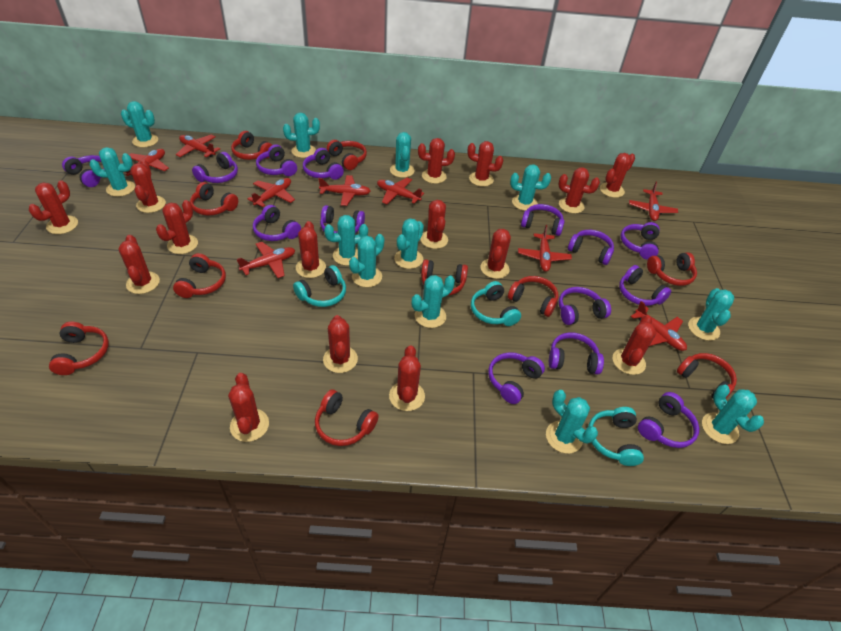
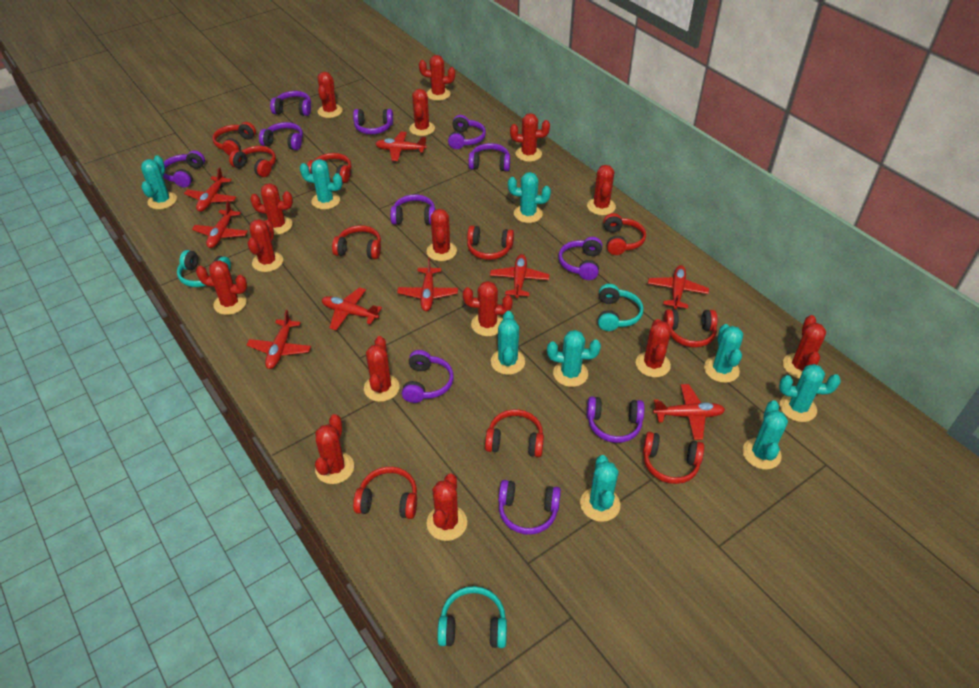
purple headphones: [62,155,102,187] [192,152,238,183] [253,205,301,241] [256,144,297,176] [303,148,344,180] [320,205,365,233] [488,352,545,404] [521,204,565,236] [549,332,604,374] [559,287,611,325] [568,230,614,265] [619,265,671,306] [620,222,660,260] [638,392,699,448] = 14 -> [163,150,205,188] [259,122,303,150] [270,91,311,116] [353,109,393,134] [390,194,436,225] [402,350,454,403] [448,115,486,149] [468,143,510,171] [498,480,561,535] [559,237,602,280] [587,396,645,443] = 11
turquoise cactus: [89,147,135,197] [121,101,158,147] [283,112,320,158] [324,215,368,266] [349,234,384,287] [390,132,415,178] [394,218,424,269] [412,275,455,328] [510,165,551,211] [546,390,598,454] [688,288,734,341] [702,385,764,444] = 12 -> [141,155,177,209] [300,159,343,210] [491,311,525,375] [508,172,551,223] [547,330,601,387] [580,455,620,522] [704,324,743,383] [742,400,788,470] [779,364,841,422] = 9

